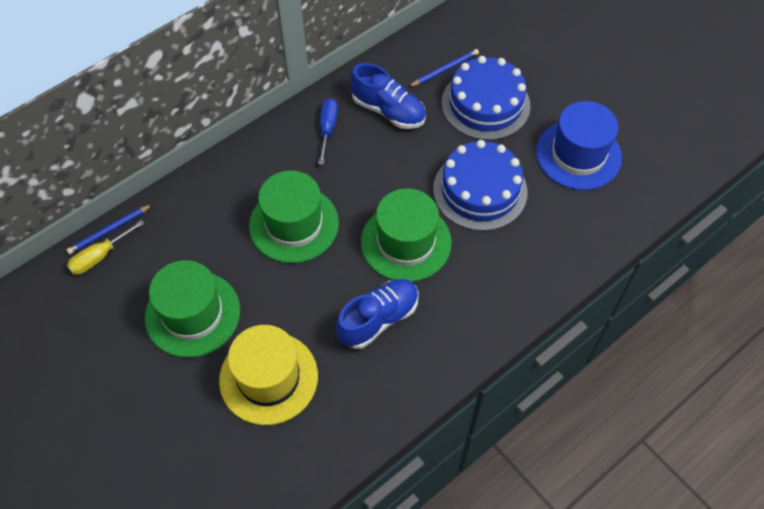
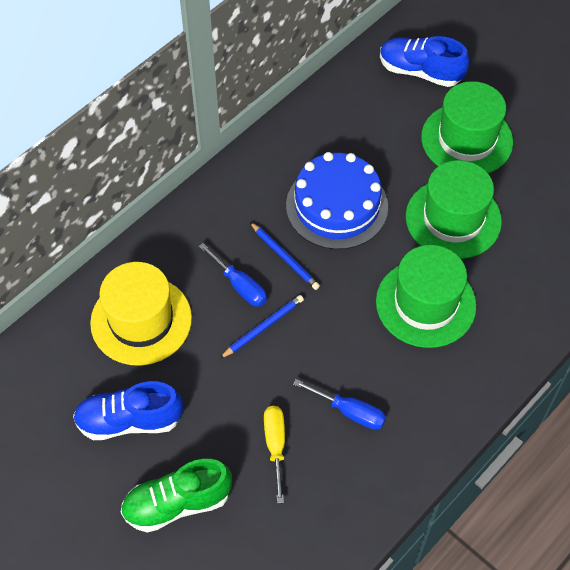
blue cake: [433,140,527,231] [442,56,531,140] = 2 -> [286,152,388,250] = 1
blue hat: [536,101,622,190] = 1 -> none = 0
blue screwdriver: [318,98,338,165] = 1 -> [199,243,267,307] [293,379,386,430] = 2
green shoe: none = 0 -> [121,459,232,533] = 1

